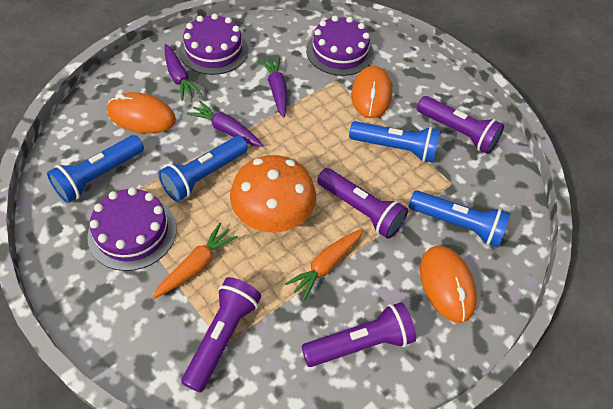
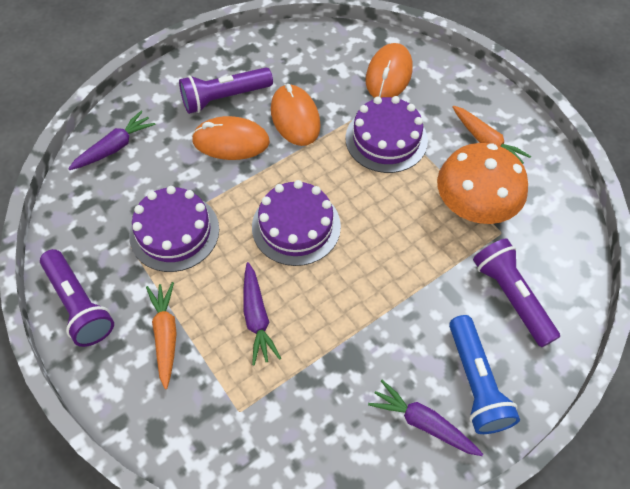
blue flashlight: [47,135,144,203] [158,136,248,202] [349,121,440,163] [409,190,511,248] = 4 -> [449,315,520,434] = 1
purple flashlight: [181,277,261,393] [301,302,416,367] [317,168,408,239] [417,96,504,154] = 4 -> [40,249,114,347] [179,67,273,114] [473,239,560,347] = 3

